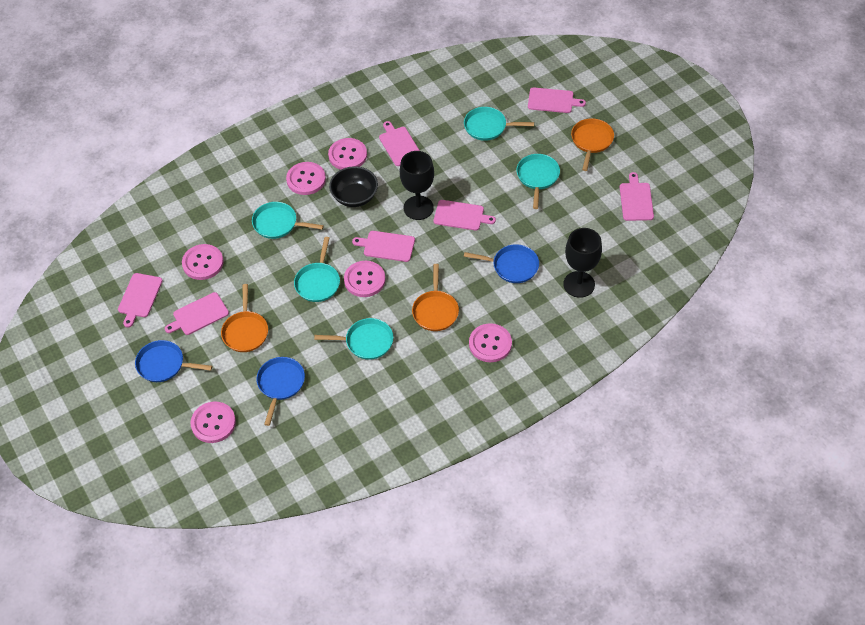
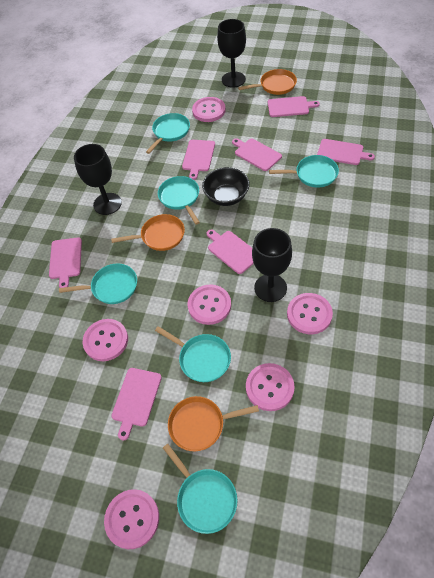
black goblet: [400,151,434,220] [563,228,602,298] = 2 -> [74,144,122,215] [217,19,246,88] [252,228,292,302] = 3
blue pan: [135,340,212,382] [256,357,305,426] [464,244,539,283] = 3 -> none = 0
turquoise pan: [252,202,324,239] [294,237,340,302] [314,318,393,360] [464,107,534,141] [516,154,560,209] = 5 -> [59,264,137,304] [146,113,190,154] [155,326,231,382] [158,176,200,225] [163,444,237,534] [269,155,339,188] = 6

